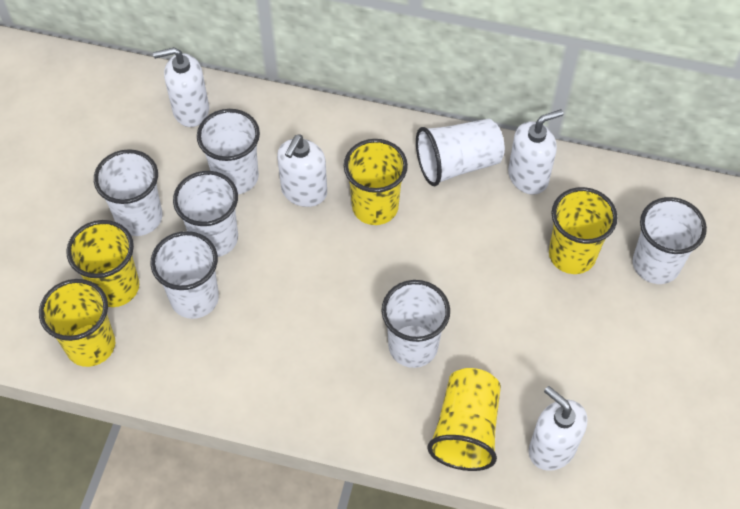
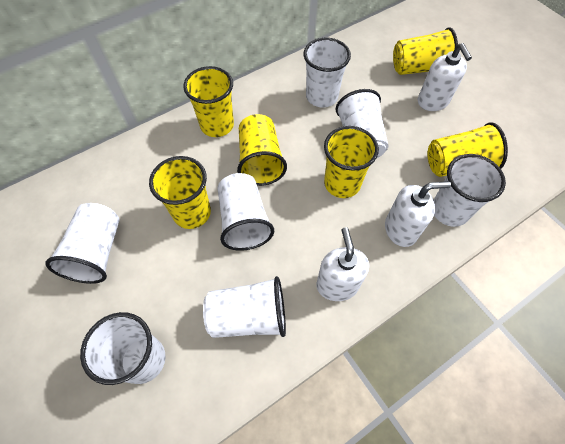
white soap dispenser: [153,47,209,127] [277,134,327,207] [508,109,563,195] [529,386,587,471] = 4 -> [316,227,369,301] [385,181,451,247] [418,43,472,111] = 3
yellow cup: [39,279,115,367] [66,220,139,307] [344,139,408,225] [427,368,501,471] [549,187,618,274] = 5 -> [149,156,211,229] [183,66,234,137] [237,114,287,186] [324,126,379,198] [393,27,458,75] [427,122,508,177] = 6

